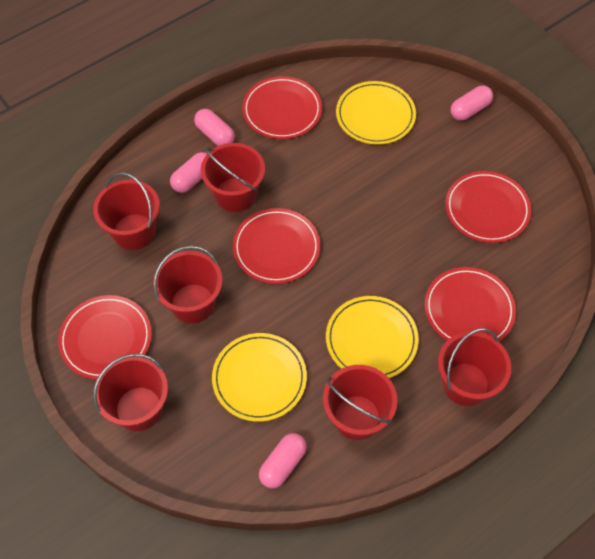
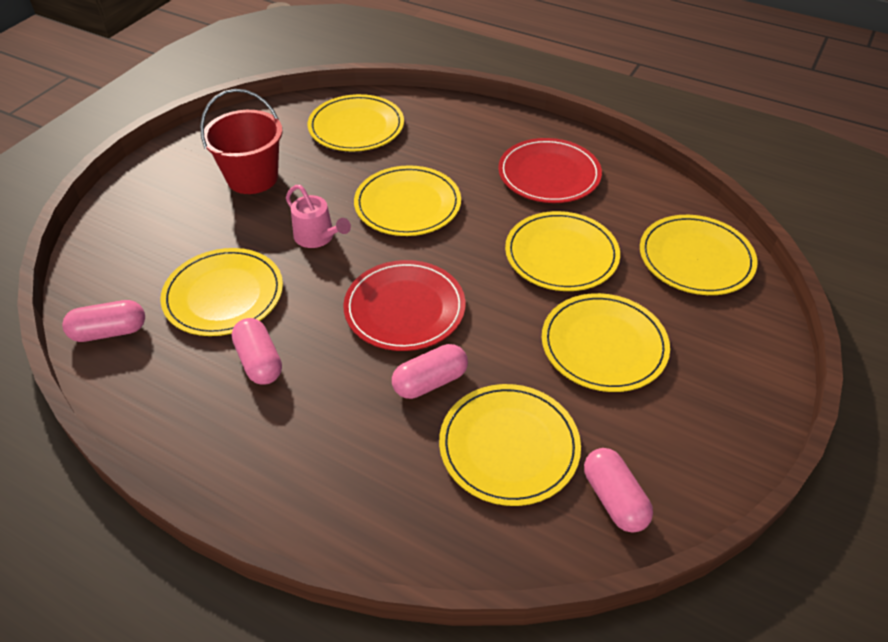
pink watering can: none = 0 -> [286,185,351,248] = 1
red bucket: [93,172,160,250] [93,354,168,431] [153,246,223,323] [201,143,265,212] [323,365,398,440] [438,328,511,406] = 6 -> [200,89,283,194] = 1
red plate: [58,295,152,380] [233,208,320,284] [242,76,322,139] [424,267,516,342] [445,171,531,243] = 5 -> [343,260,466,351] [498,138,602,203] = 2
yellow plate: [212,333,307,422] [326,296,419,378] [336,81,416,145] = 3 -> [160,248,283,336] [308,94,404,151] [354,165,461,236] [439,384,581,506] [505,211,620,291] [542,293,670,392] [640,215,758,295] = 7

